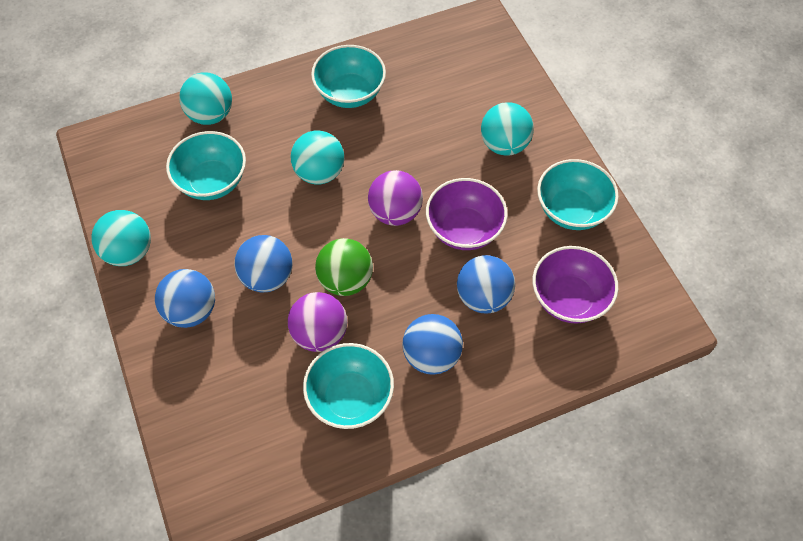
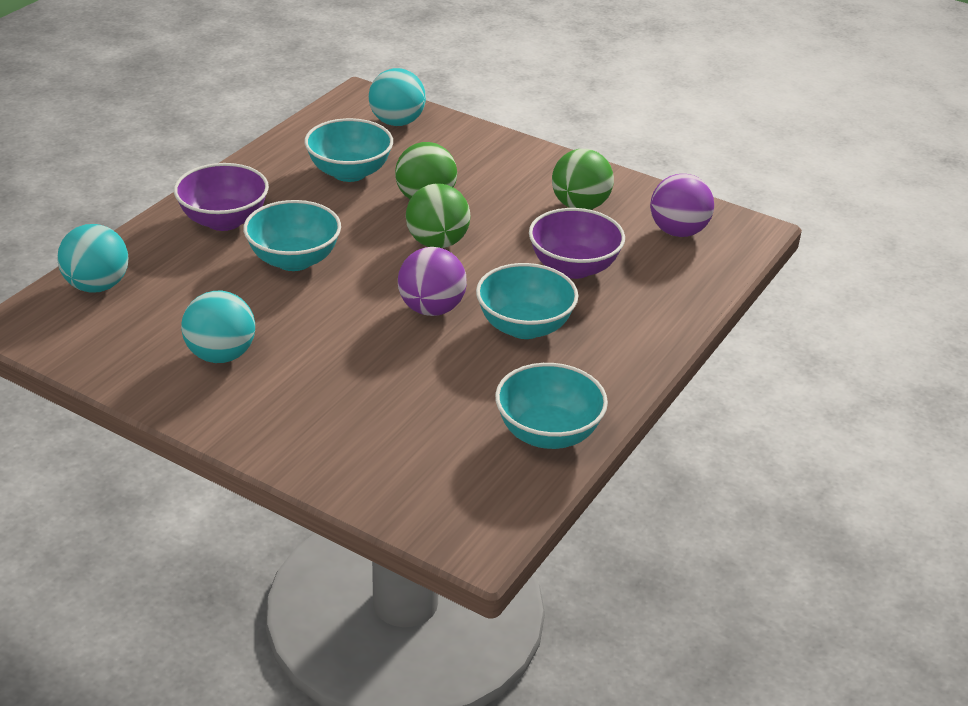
blue ball: [155,269,215,328] [234,235,293,292] [402,314,463,375] [457,255,515,313] = 4 -> none = 0
green ball: [315,238,373,296] = 1 -> [395,142,457,199] [406,184,471,248] [552,149,614,210] = 3
turquoise ball: [91,210,151,266] [179,73,232,125] [291,131,344,185] [481,102,534,156] = 4 -> [57,224,128,293] [181,291,255,363] [369,68,426,126] = 3

